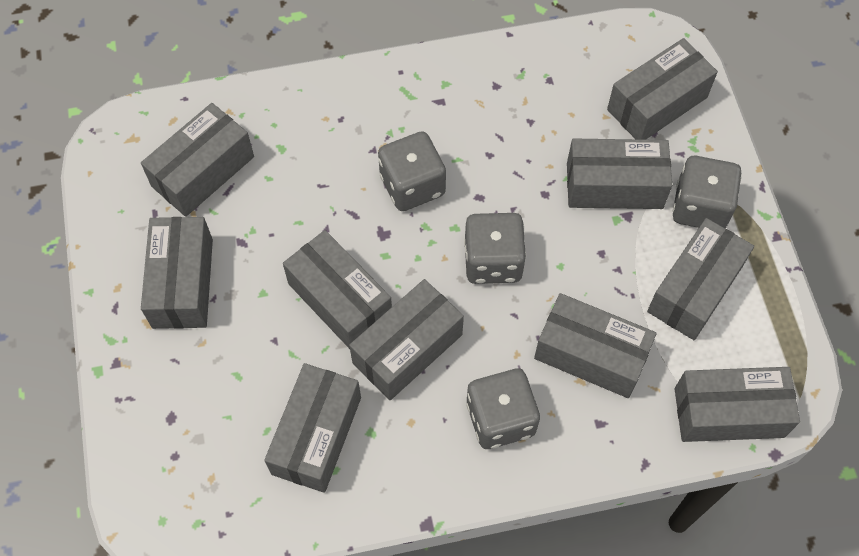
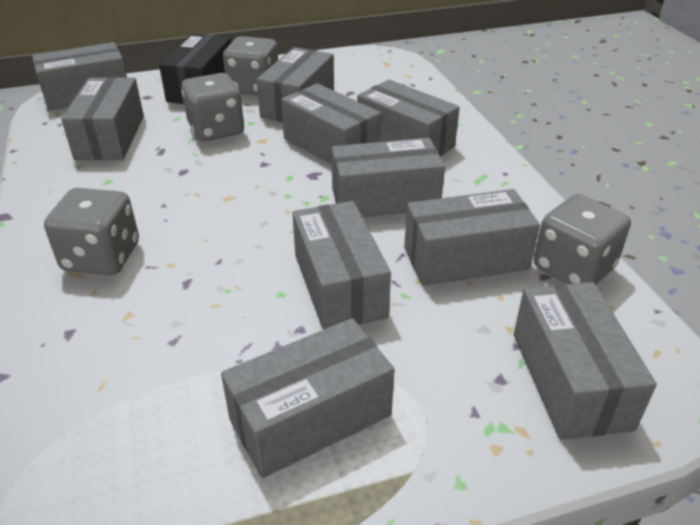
black box: none = 0 -> [159,33,231,104] = 1

